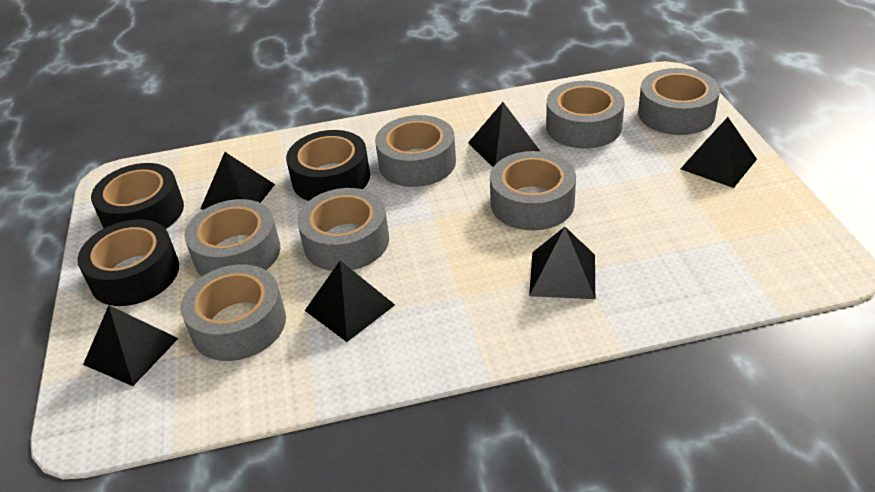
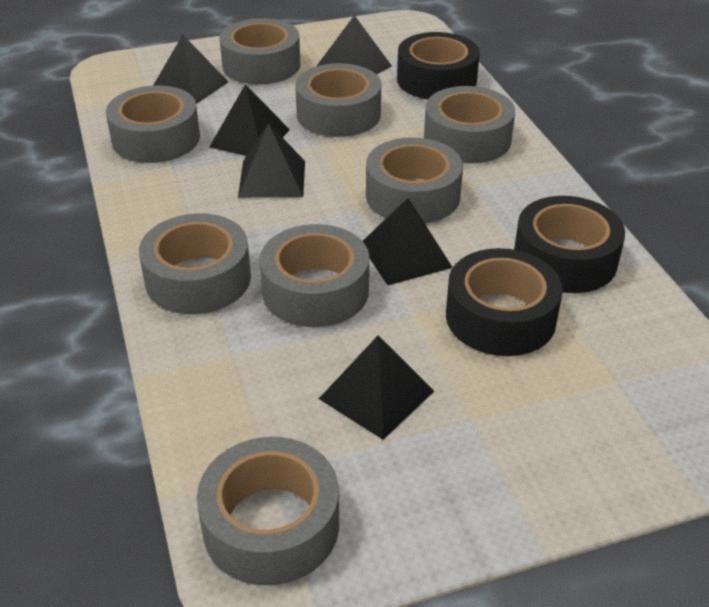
grey tape: [181,264,286,361] [185,199,280,276] [297,188,389,271] [375,115,456,187] [490,151,576,230] [546,81,625,148] [638,68,720,135] = 7 -> [106,86,200,163] [139,213,251,314] [197,437,339,585] [220,18,300,84] [260,224,369,327] [295,63,381,137] [366,137,463,223] [424,86,515,163] = 8

